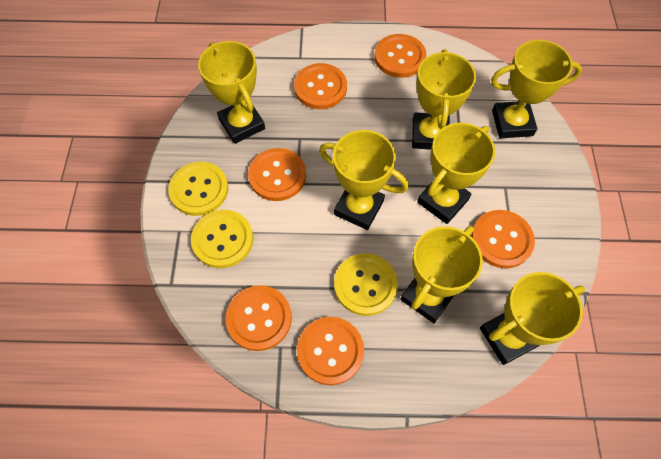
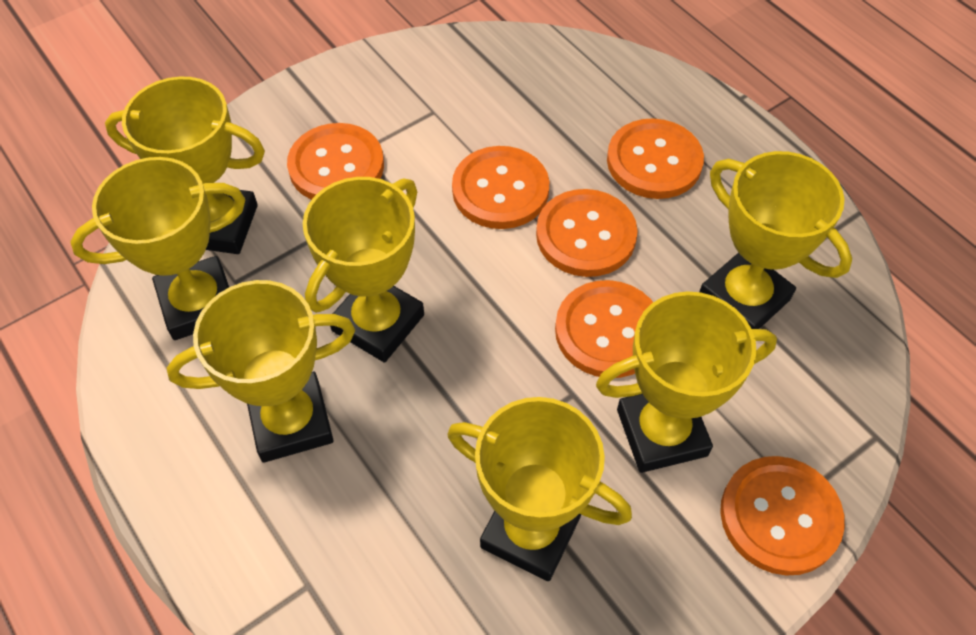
yellow button: [168,162,228,216] [191,210,253,268] [334,253,398,316] = 3 -> none = 0

